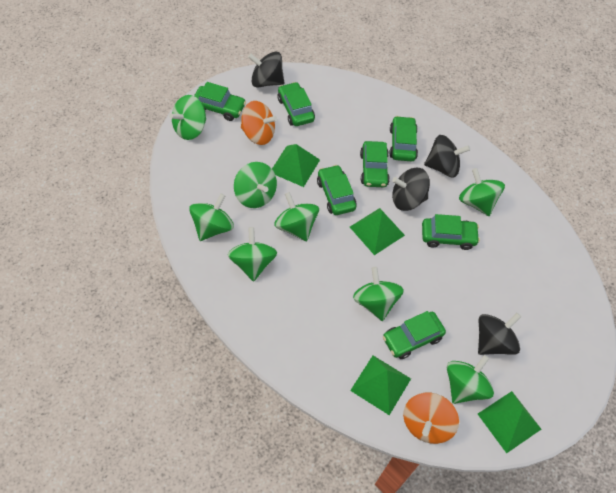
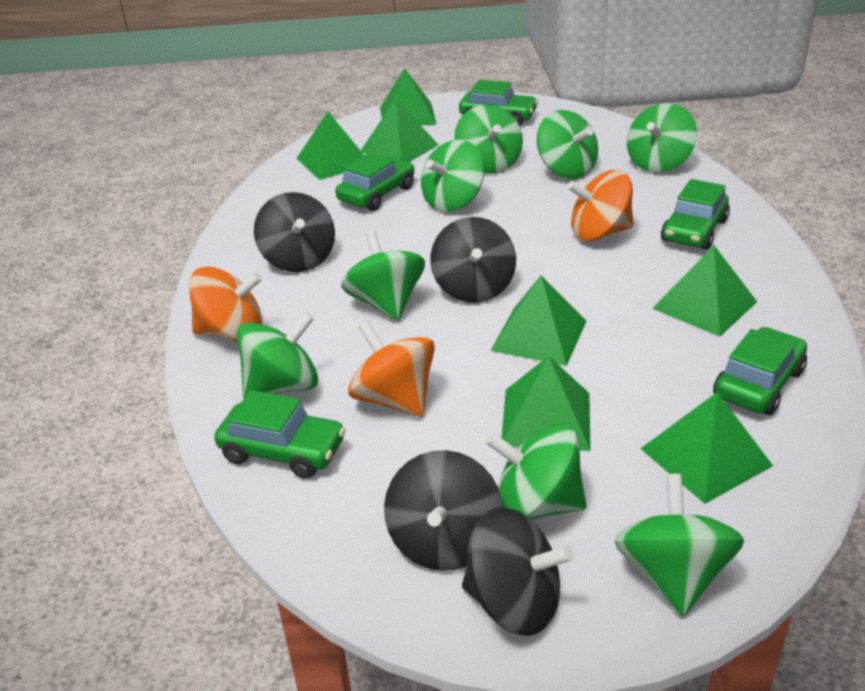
green car: [194,82,246,121] [277,82,315,126] [317,165,357,215] [360,141,390,187] [383,311,446,359] [389,116,418,161] [422,214,480,250] = 7 -> [214,390,346,478] [335,153,414,211] [459,80,538,126] [661,179,730,250] [713,327,807,415] = 5
green pyramid: [272,144,320,187] [350,208,405,255] [350,356,411,415] [478,391,541,453] = 4 -> [297,112,364,180] [361,99,438,162] [380,68,436,125] [490,276,586,366] [502,356,591,451] [640,392,773,504] [652,246,757,337] = 7
orange spinning top: [241,101,277,145] [403,393,459,444] = 2 -> [189,267,263,342] [348,321,435,417] [567,170,634,242] = 3

